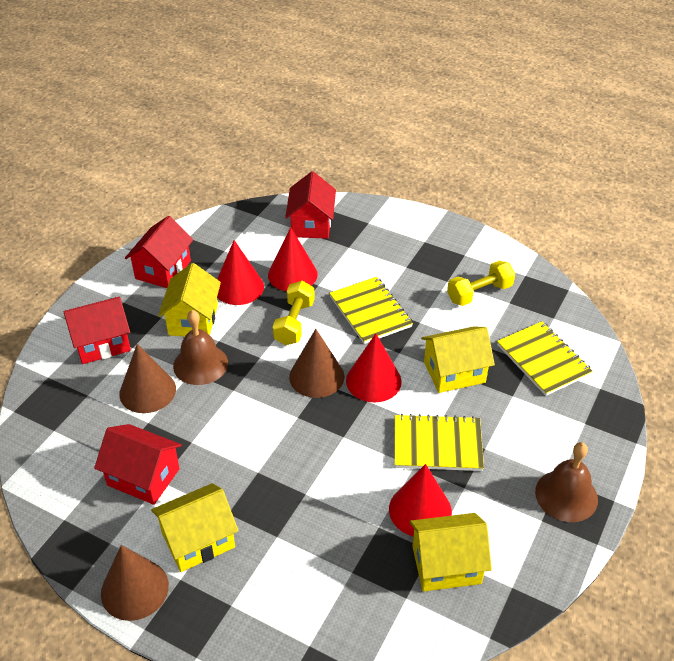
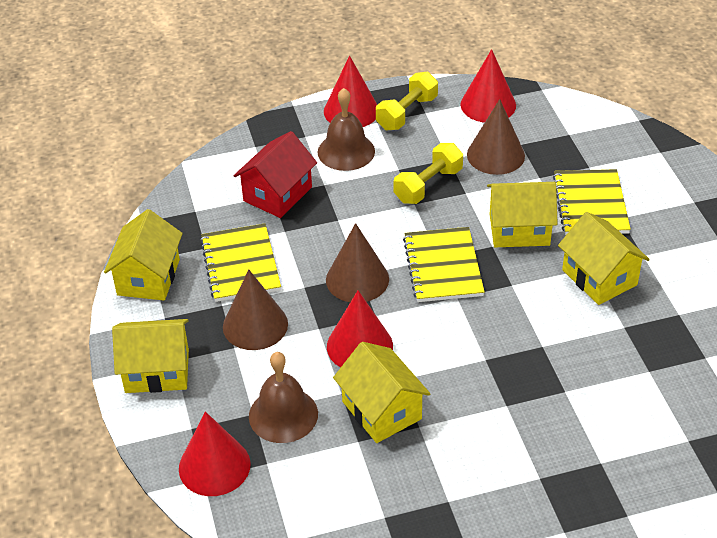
red house: [63,297,131,364] [94,424,182,505] [125,216,193,288] [285,171,336,239] = 4 -> [234,131,317,218] = 1
yellow house: [151,483,239,572] [158,263,221,337] [410,513,492,592] [421,326,495,393] = 4 -> [104,209,183,301] [112,319,189,393] [333,342,431,443] [487,182,558,247] [558,212,650,305] = 5

